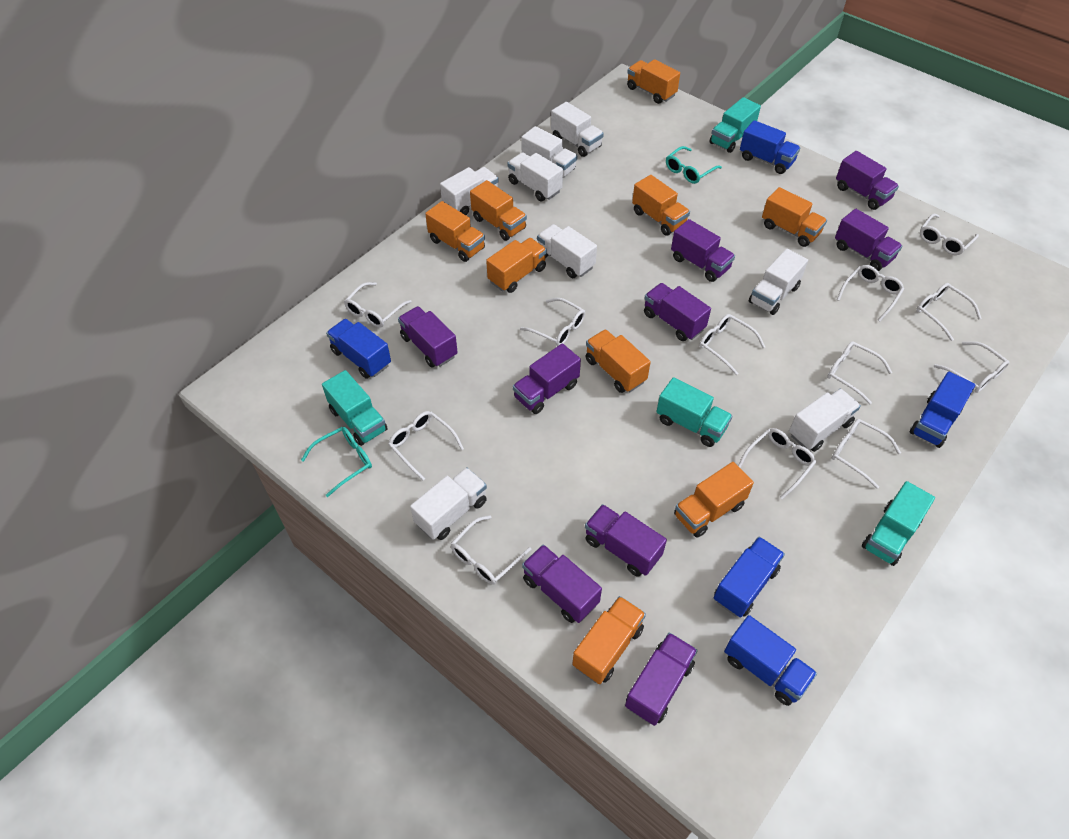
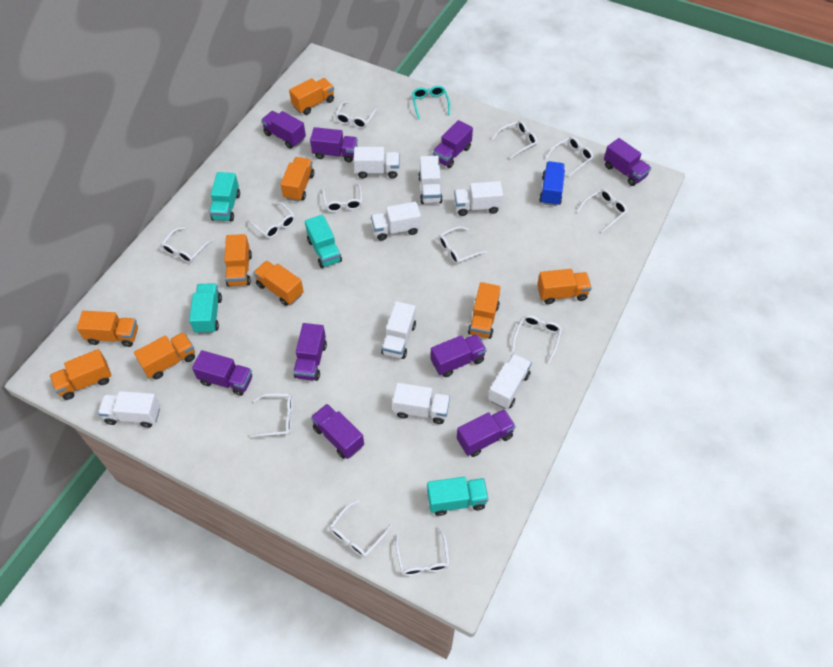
blue truck: [326,319,391,379] [714,537,785,617] [724,615,817,706] [740,120,800,174] [910,371,975,448] = 5 -> [539,161,565,206] = 1
turquoise glasses: [301,427,372,497] [666,146,722,184] = 2 -> [412,85,450,119] = 1

